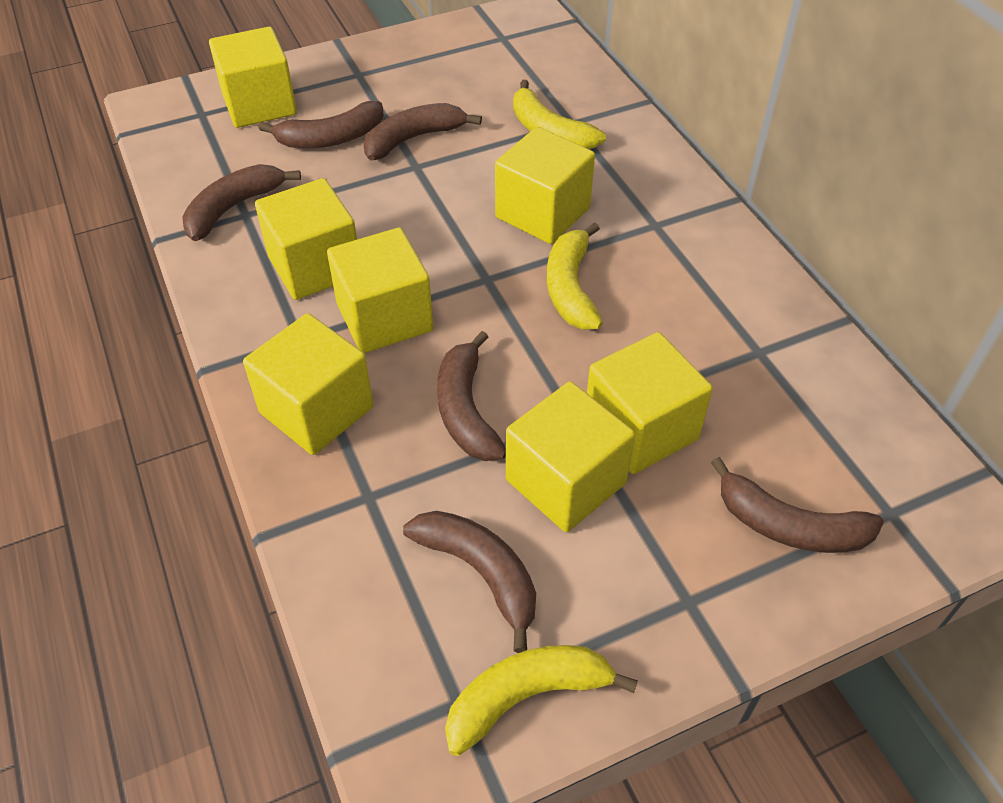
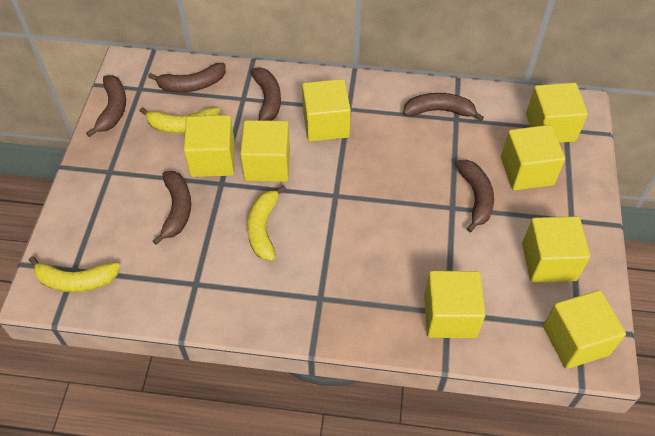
yellow cube: [209,27,297,128] [243,313,373,455] [255,178,357,300] [327,228,433,353] [495,127,595,244] [506,381,635,532] [587,332,713,474] = 7 -> [184,115,235,177] [240,120,290,182] [302,79,351,142] [424,271,485,338] [501,125,565,190] [522,216,590,283] [526,83,588,143] [543,290,626,369] = 8

